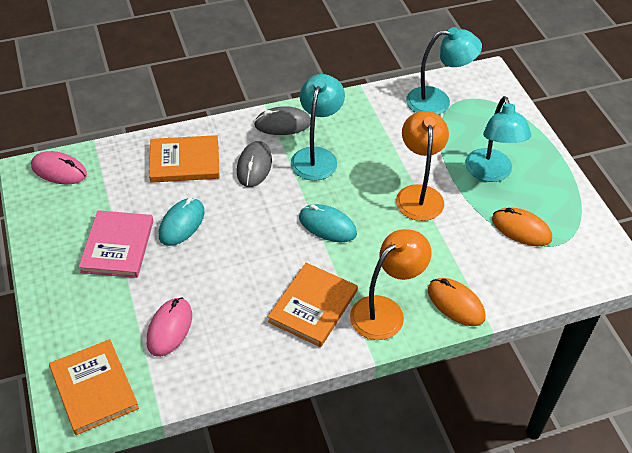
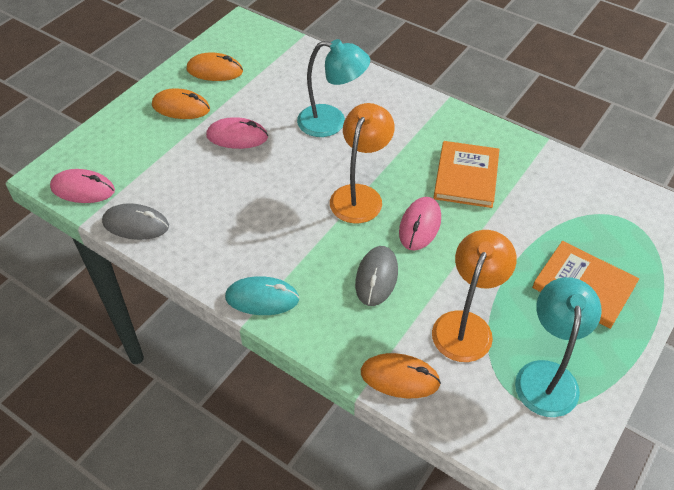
orange book: [49,339,139,435] [149,135,220,183] [268,263,358,347] = 3 -> [433,141,500,208] [532,241,639,329] = 2
orange mouse: [428,278,485,326] [492,208,552,246] = 2 -> [152,88,210,119] [187,52,243,81] [361,353,441,398] = 3
pink book: [79,210,153,278] = 1 -> none = 0
pink mouse: [31,151,87,184] [147,297,192,357] = 2 -> [50,169,115,203] [206,117,268,149] [399,197,441,251] = 3
turquoise lamp: [291,74,345,181] [406,27,482,115] [465,96,531,182] = 3 -> [297,39,370,137] [515,277,602,417] = 2
turquoise mouse: [159,198,205,246] [299,204,357,242] = 2 -> [225,276,300,315] = 1

